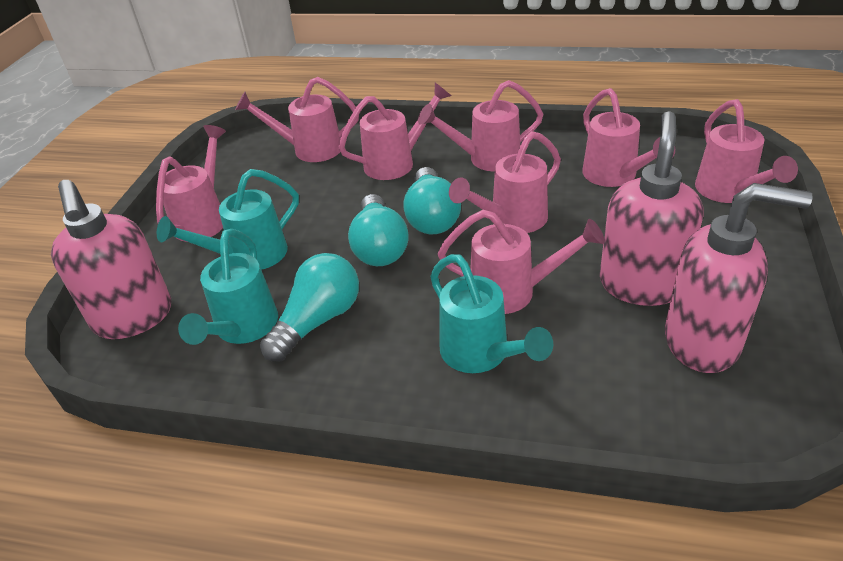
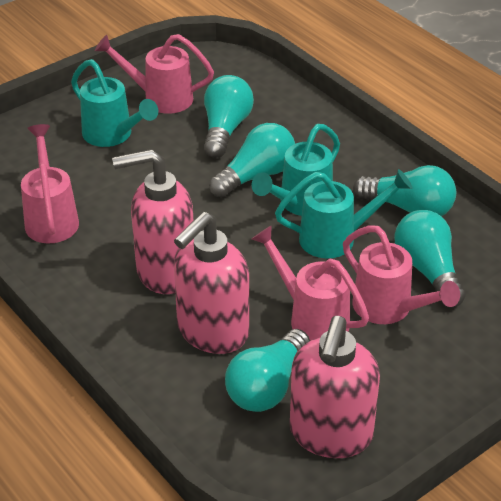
pink watering can: [156,125,226,242] [235,77,359,162] [338,83,451,180] [418,80,543,171] [438,210,605,314] [449,131,561,233] [582,88,675,187] [695,99,798,203] = 8 -> [21,124,79,243] [95,34,214,114] [252,225,369,341] [343,225,460,324] = 4
turquoise light bulb: [260,253,359,362] [348,194,409,266] [403,167,461,234] = 3 -> [204,75,254,158] [209,123,295,197] [225,329,310,412] [353,165,456,216] [394,210,466,308] = 5

